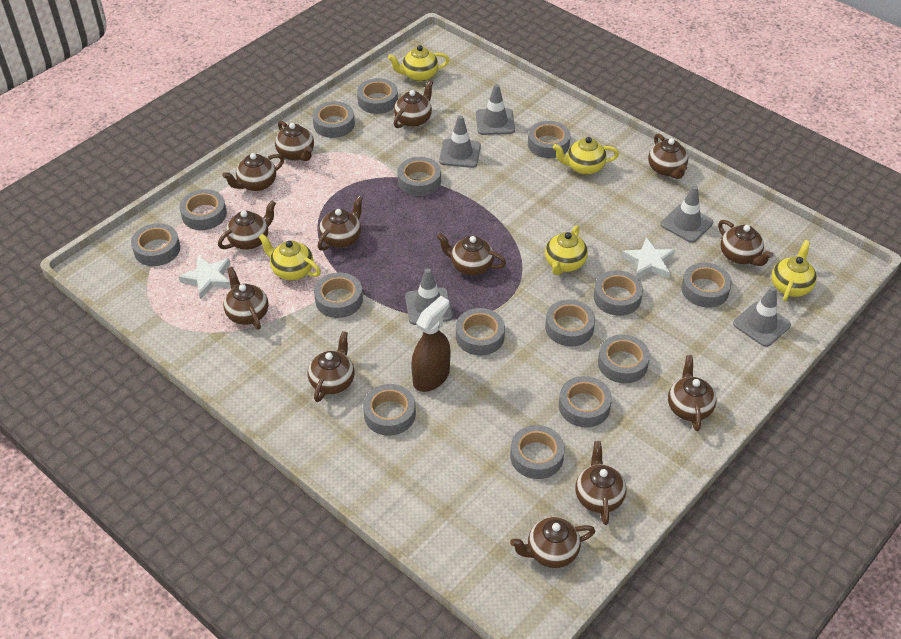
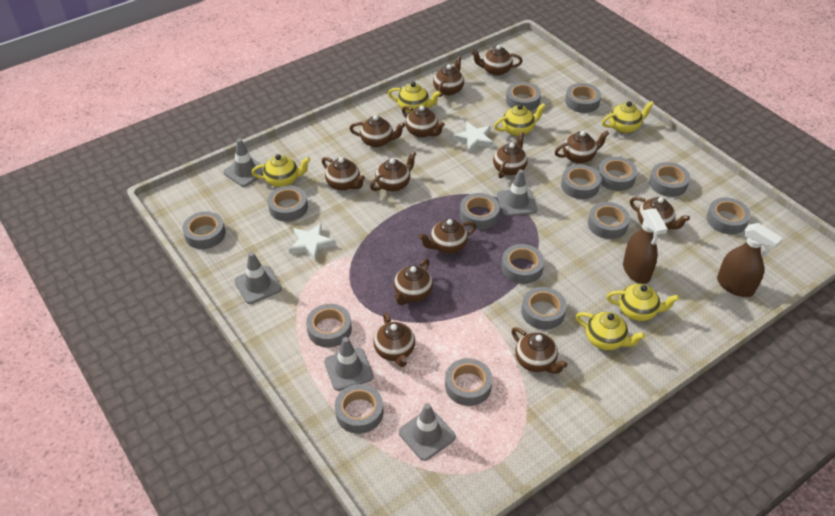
brown spray bottle: [411,296,451,392] = 1 -> [623,208,667,284] [717,223,782,297] = 2
yellow teapot: [259,234,321,280] [388,45,449,82] [545,225,588,275] [553,137,619,175] [772,240,817,302] = 5 -> [251,154,310,187] [388,82,441,113] [494,103,546,136] [576,312,645,350] [602,101,654,133] [606,284,679,321] = 6

